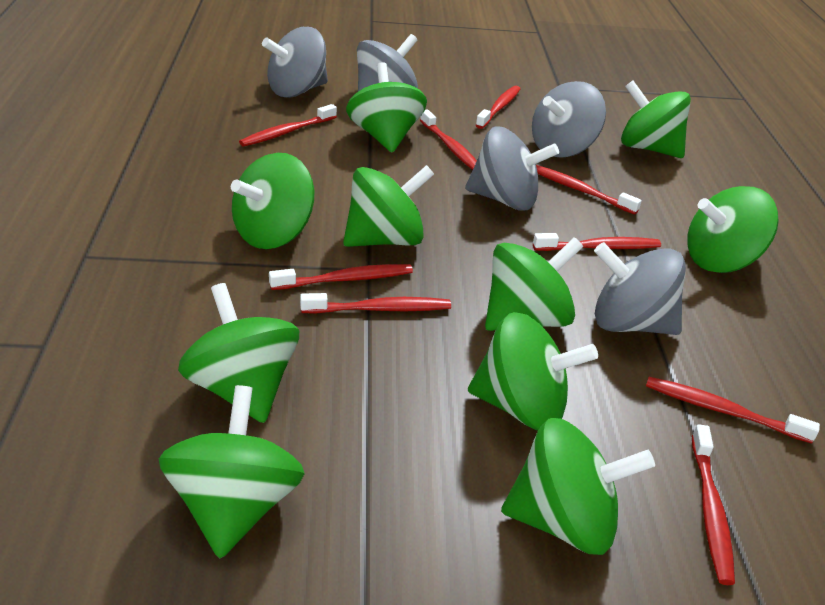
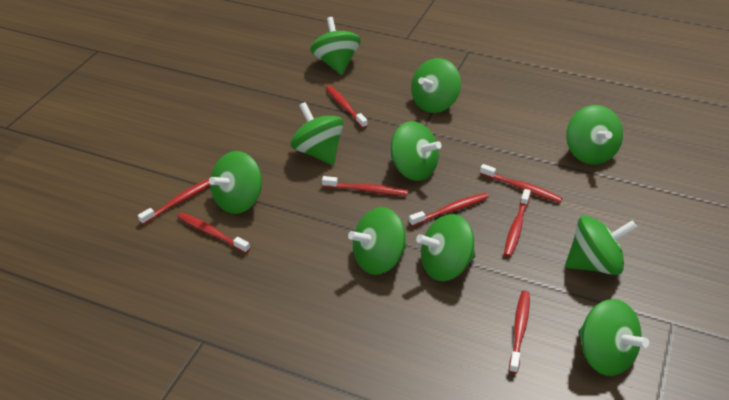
grey spinning top: [262,27,328,98] [357,34,418,91] [465,126,559,210] [532,81,606,157] [594,242,686,335] = 5 -> none = 0
red toothbrush: [239,104,337,147] [269,264,413,290] [300,293,451,314] [420,109,477,170] [476,86,520,129] [533,233,661,251] [536,165,642,215] [646,377,820,443] [692,424,735,585] = 9 -> [138,178,210,225] [177,212,250,253] [322,176,408,196] [326,85,368,128] [409,193,489,226] [480,164,562,203] [504,189,531,257] [509,290,530,374] = 8

